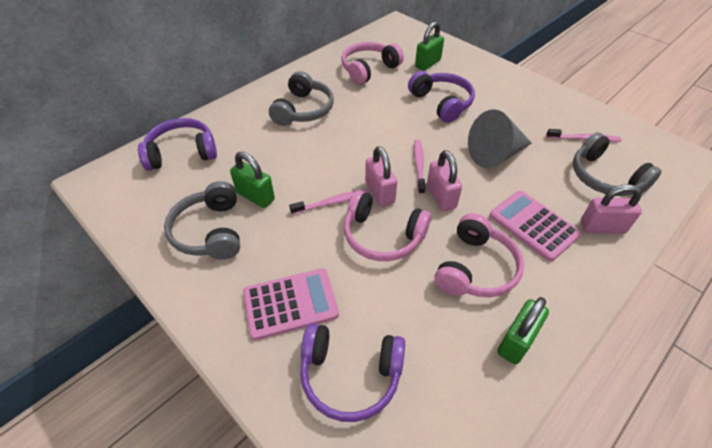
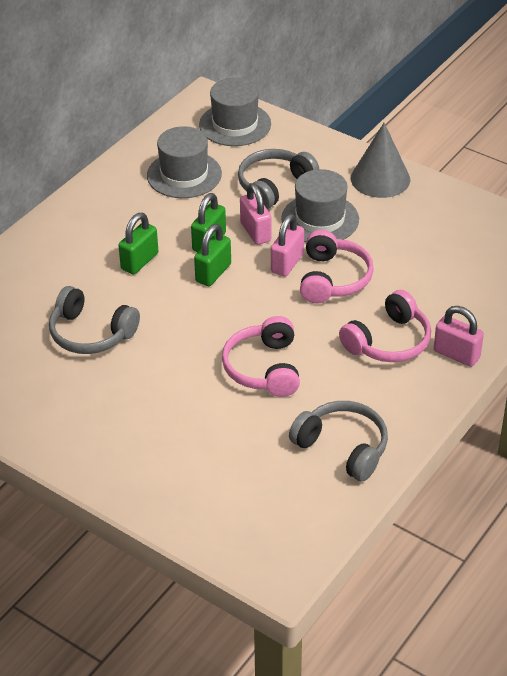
grey hat: none = 0 -> [147,126,222,198] [199,78,271,146] [281,169,359,242] = 3
pink calculator: [243,269,339,340] [490,191,582,261] = 2 -> none = 0
pink toothbrush: [289,189,370,214] [414,140,425,195] [546,129,621,142] = 3 -> none = 0
purple headphones: [138,118,217,171] [300,323,405,422] [408,71,475,123] = 3 -> none = 0

